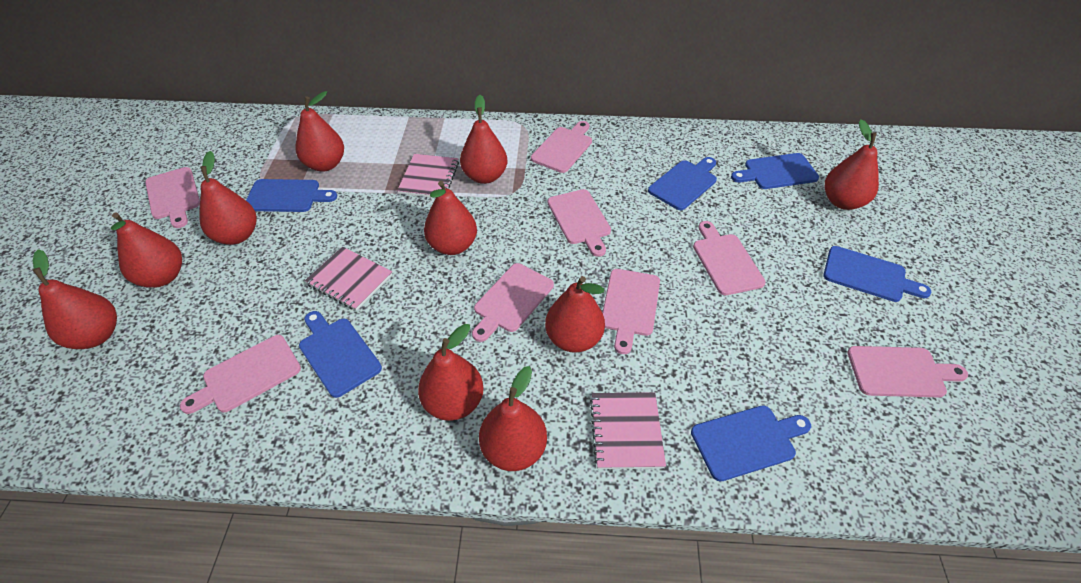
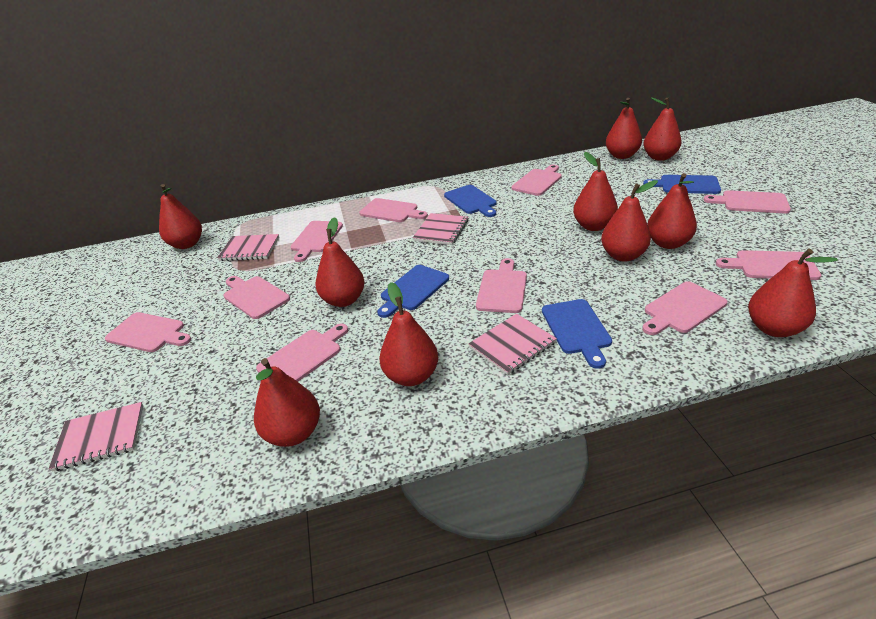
blue cutting board: [246,179,337,212] [299,311,382,398] [648,157,717,210] [691,405,811,482] [731,153,819,189] [823,246,932,302] = 6 -> [377,265,449,318] [444,185,497,217] [542,299,612,369] [643,175,721,194] = 4
pink cutting board: [145,167,200,228] [180,335,301,414] [472,263,554,342] [531,121,592,173] [548,189,611,257] [602,269,660,354] [693,221,766,295] [847,346,968,398] = 8 -> [105,312,191,352] [224,276,290,319] [256,324,348,382] [290,221,343,262] [359,198,428,222] [476,258,527,313] [511,165,562,196] [642,282,727,335] [704,190,791,214] [716,250,821,280] = 10
pink notebook: [305,247,392,311] [397,154,459,198] [590,392,666,469] = 3 -> [49,402,143,472] [217,234,279,261] [413,213,468,245] [468,314,557,375] = 4

